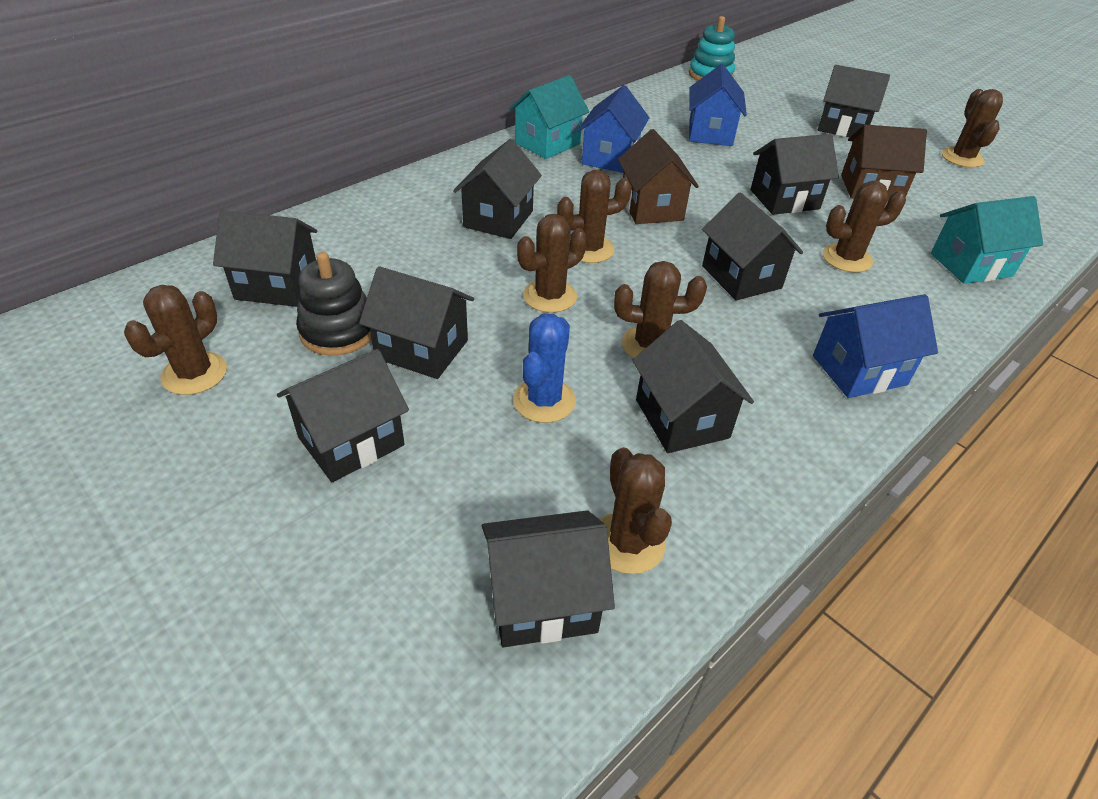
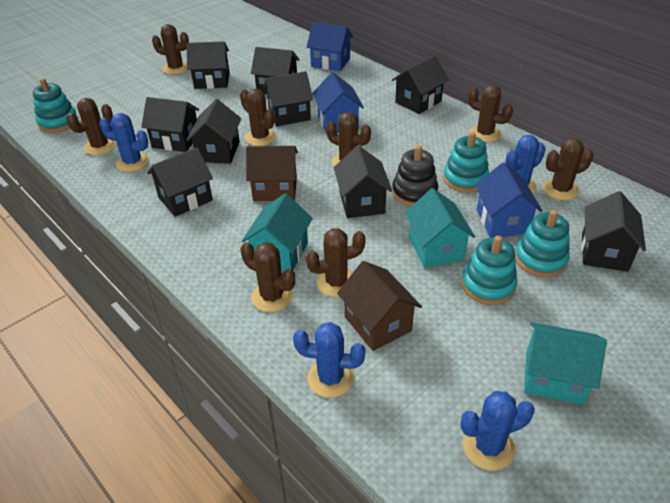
blue cactus: [513,314,576,423] = 1 -> [99,113,149,172] [293,322,366,398] [460,391,535,471] [505,135,546,194] = 4
brown cactus: [124,285,227,395] [517,214,587,313] [557,170,632,263] [600,447,672,574] [614,261,707,359] [823,181,906,273] [942,89,1003,168] = 7 -> [67,98,116,155] [152,24,189,75] [240,89,276,146] [241,242,295,312] [306,228,366,297] [326,112,371,167] [468,85,513,142] [543,138,593,200] = 8
turquoise house: [509,75,589,159] [931,196,1043,284] = 2 -> [242,193,313,272] [405,188,475,268] [524,322,607,405] = 3
turquoise stacking toy: [689,16,735,81] = 1 -> [33,78,78,133] [443,132,489,193] [461,236,517,305] [515,210,570,277] = 4

